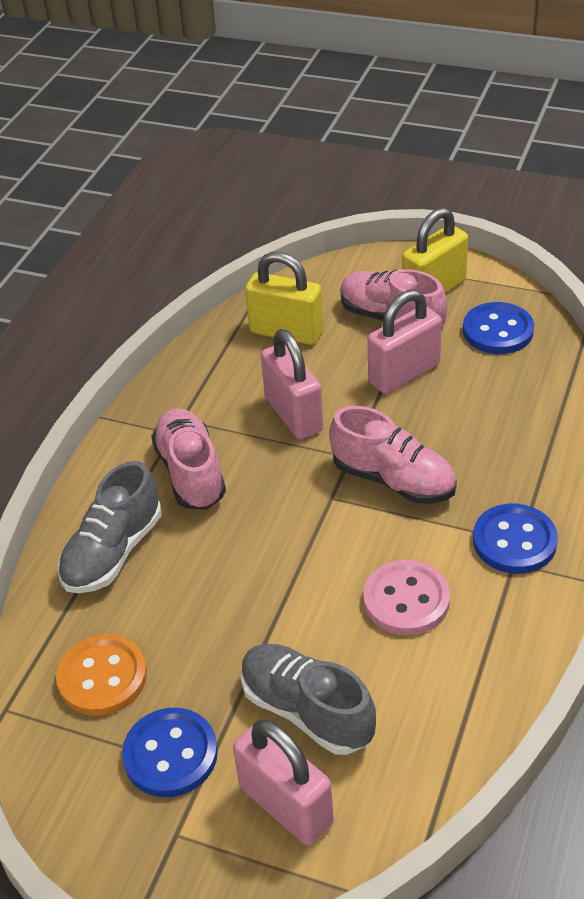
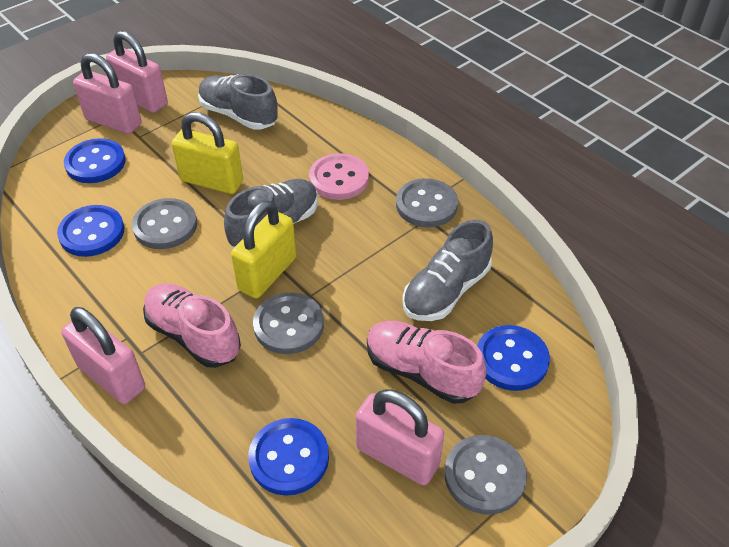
blue button: [122,708,218,797] [463,302,534,354] [473,504,558,574] = 3 -> [57,205,124,257] [64,138,126,183] [248,418,329,496] [477,325,550,391] = 4
grey button: none = 0 -> [132,198,197,249] [253,293,324,354] [396,178,458,227] [444,435,527,515] = 4
grey shoe: [57,461,162,593] [241,644,376,755] = 2 -> [198,74,278,130] [224,179,318,248] [403,220,493,321] = 3
orange button: [56,634,147,716] = 1 -> none = 0
pink padlock: [233,719,334,846] [261,329,323,439] [367,290,442,394] = 3 -> [61,307,145,404] [73,53,142,134] [106,31,168,113] [356,389,444,485] = 4
pink shoe: [151,408,226,510] [329,406,457,504] [341,269,447,330] = 3 -> [143,283,241,368] [367,321,487,404] = 2

